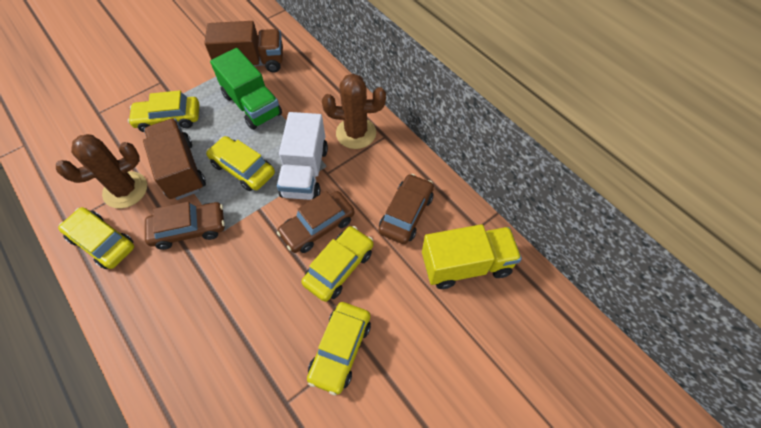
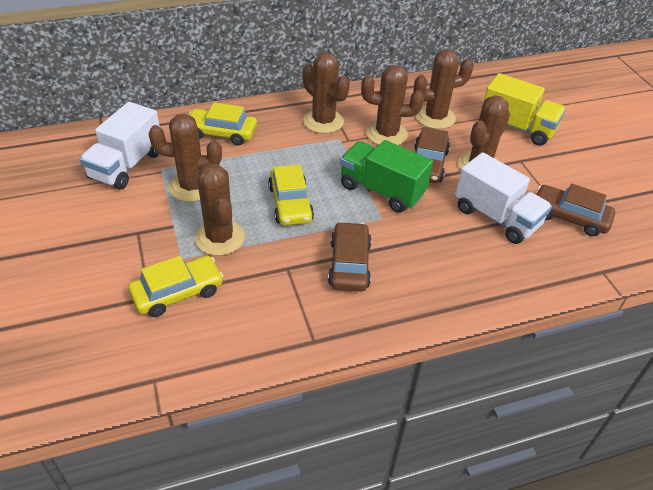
brown cactus: [56,134,147,208] [322,74,386,149] = 2 -> [148,114,222,202] [195,164,245,256] [303,52,350,134] [361,65,424,145] [414,49,474,129] [458,95,510,169] = 6
brown truck: [143,118,206,200] [204,21,283,72] = 2 -> none = 0
white truck: [277,112,328,200] = 1 -> [80,102,160,190] [455,152,552,244] = 2
yellow car: [58,207,134,269] [128,90,199,132] [206,136,275,191] [301,226,373,302] [307,302,371,395] = 5 -> [128,256,224,317] [189,102,257,145] [268,164,314,226] = 3

